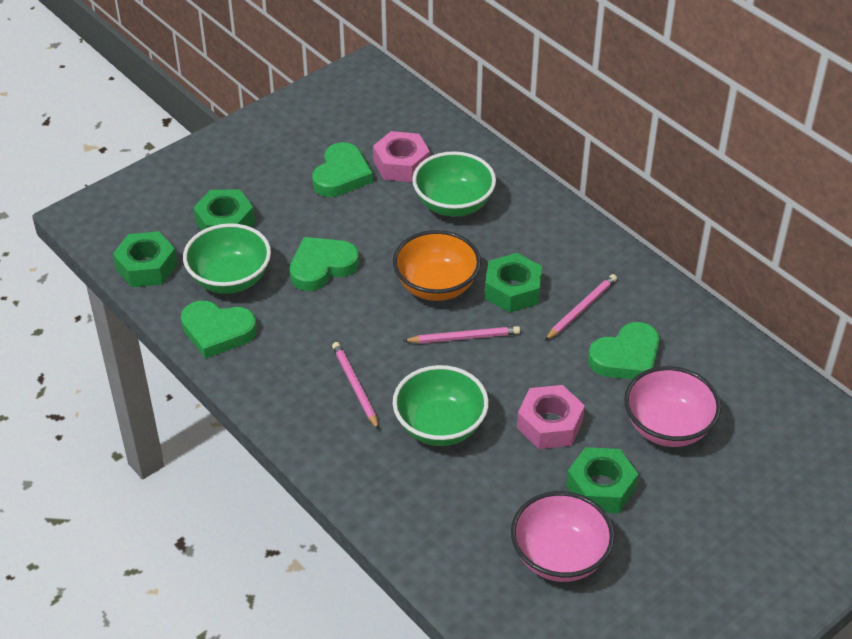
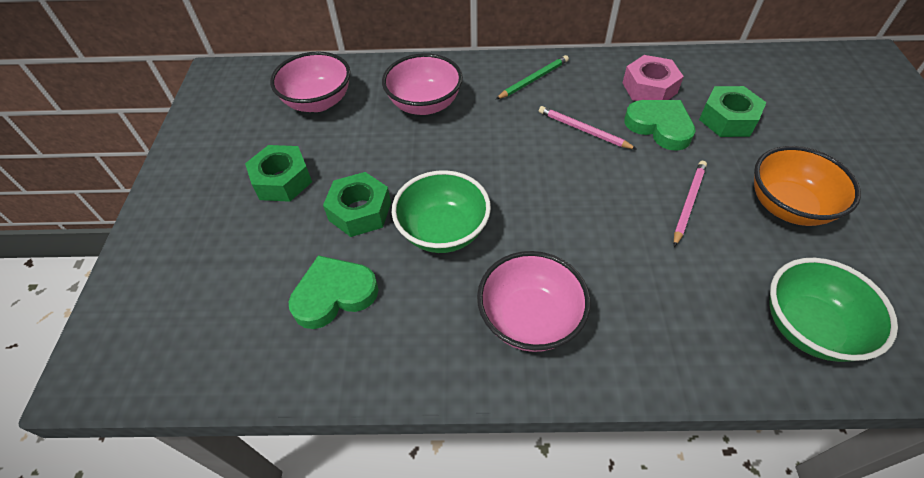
green bowl: [183,223,271,294] [393,365,489,446] [412,151,496,217] = 3 -> [392,170,491,253] [769,258,898,362] = 2
green heart: [181,301,257,359] [290,237,359,291] [312,142,373,197] [588,322,659,379] = 4 -> [289,255,379,329] [624,100,696,151] = 2
green nut: [113,231,177,287] [193,190,255,231] [485,253,542,313] [566,447,638,513] = 4 -> [245,145,312,202] [323,172,391,237] [699,86,767,137] = 3
green pencil: none = 0 -> [496,55,569,99] = 1
pink bowl: [511,491,615,582] [624,366,721,447] = 2 -> [270,51,350,112] [382,53,463,115] [477,251,591,352] = 3
pink nut: [373,131,430,182] [517,385,585,449] = 2 -> [623,55,684,101] = 1
pink pencil: [332,342,379,430] [403,326,520,344] [545,274,617,341] = 3 -> [539,106,637,150] [674,161,707,247] = 2

